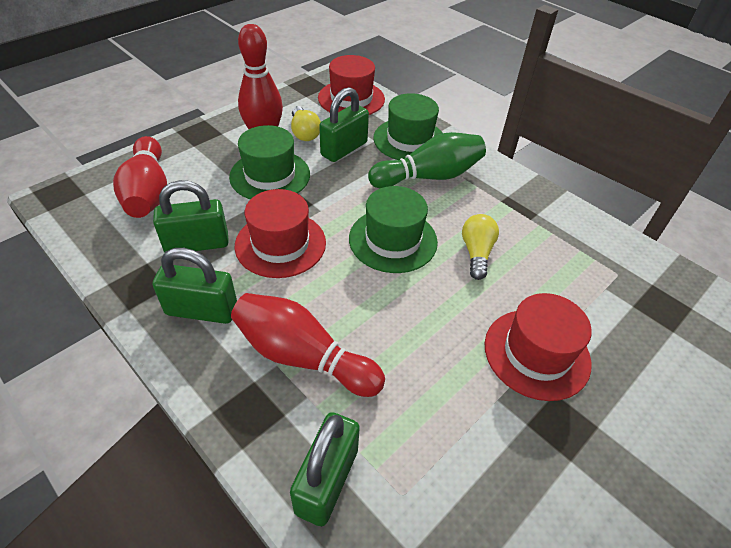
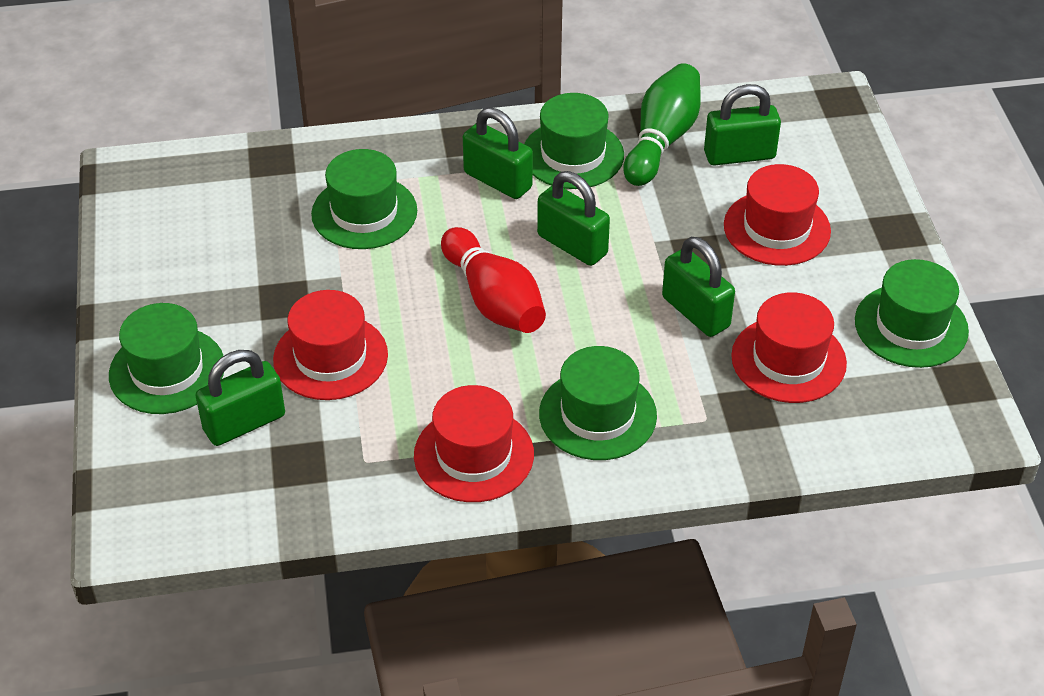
green hat: [229,125,310,199] [349,186,438,273] [373,93,443,160] = 3 -> [109,303,224,414] [311,149,417,249] [524,93,624,189] [539,346,657,460] [855,259,969,368] = 5
green padlock: [152,248,237,324] [153,180,229,252] [290,412,360,526] [319,87,369,162] = 4 -> [195,350,285,446] [463,107,533,199] [537,171,610,266] [662,237,735,337] [704,84,781,166] = 5
red bowling pin: [113,136,167,218] [231,293,385,397] [238,24,283,129] = 3 -> [441,227,546,333] = 1
red hat: [235,189,326,278] [318,55,385,115] [485,293,592,401] = 3 -> [273,290,388,400] [414,385,534,502] [724,164,831,266] [731,292,847,403] = 4
yellow light bulb: [291,106,321,141] [462,214,499,280] = 2 -> none = 0

